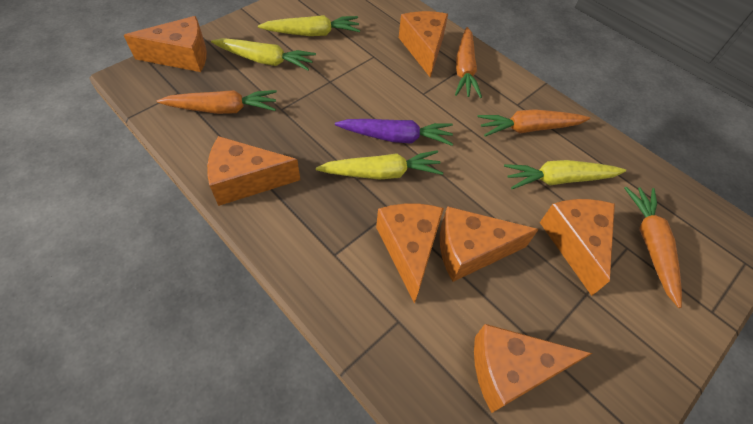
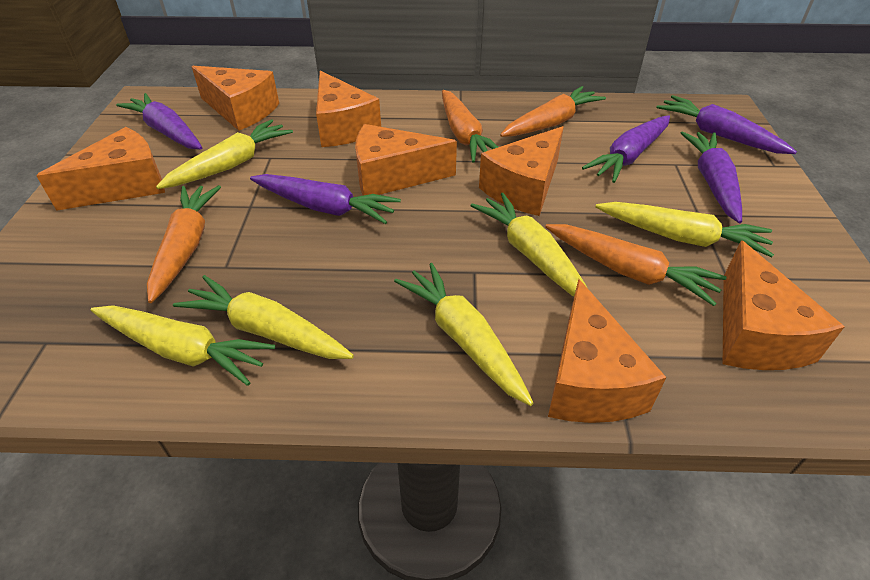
purple carrot: [335,119,453,146] = 1 -> [116,93,202,150] [250,174,401,224] [582,115,670,183] [656,95,797,154] [681,131,742,223] = 5
yellow carrot: [211,38,316,71] [258,15,360,36] [316,150,443,179] [504,160,626,189] = 4 -> [91,305,275,386] [156,119,293,189] [173,275,354,359] [394,263,534,406] [470,193,587,296] [595,202,774,257] = 6

